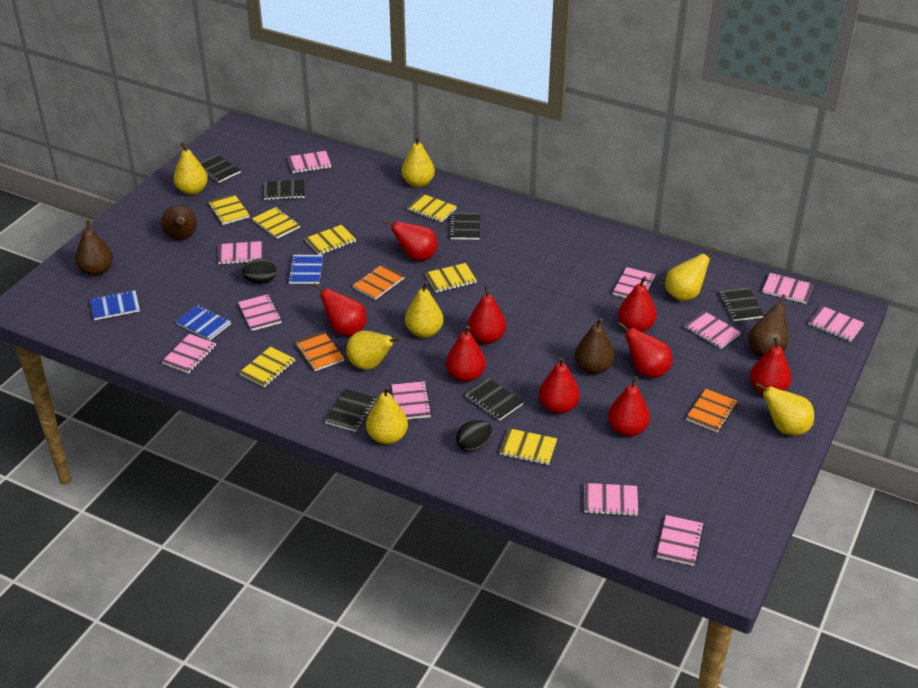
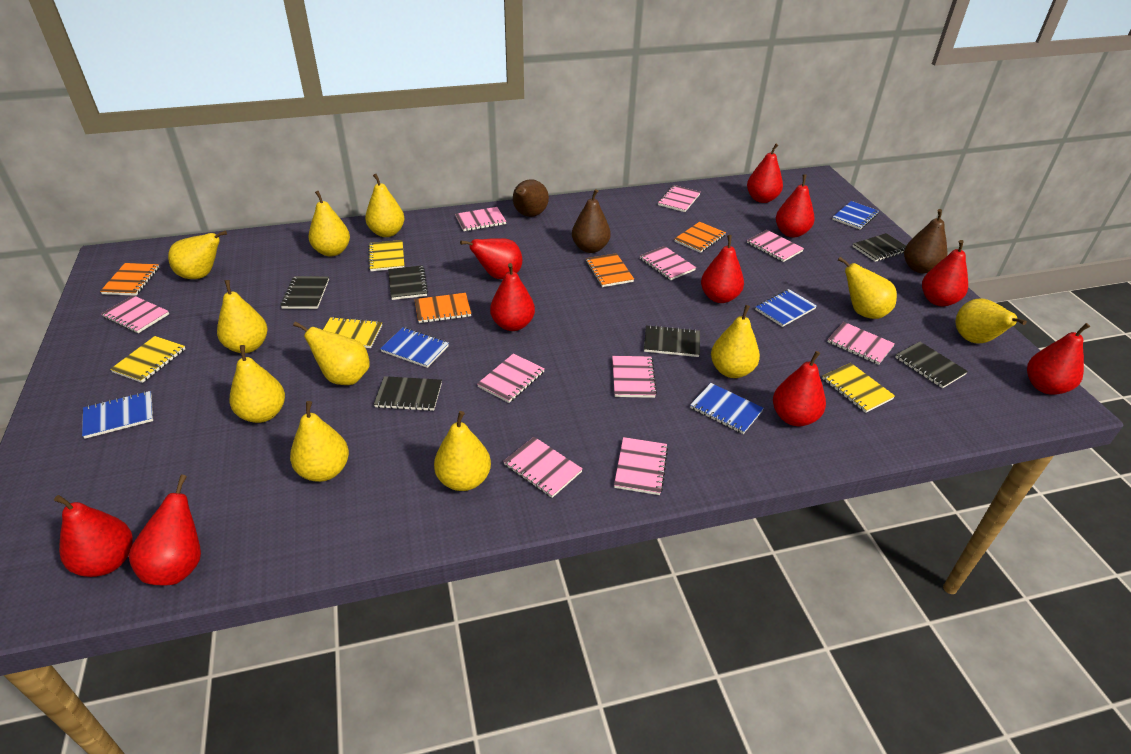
black egg: [242,258,276,284] [456,420,492,452] = 2 -> none = 0
blue notebook: [90,290,140,320] [175,305,231,341] [288,255,323,284] = 3 -> [82,391,153,439] [380,327,449,368] [690,383,764,434] [755,289,817,327] [832,201,879,230] = 5
brown pear: [75,220,113,276] [161,205,197,240] [575,318,615,374] [749,295,788,357] = 4 -> [513,179,549,217] [572,189,611,253] [904,209,947,273] = 3
orange notebook: [295,332,345,371] [352,264,405,300] [686,389,737,433] = 3 -> [100,263,159,296] [414,293,471,323] [586,253,634,287] [674,222,726,253] = 4
pink notebook: [161,334,216,374] [218,241,262,264] [238,294,282,331] [288,151,331,173] [392,381,432,419] [584,483,638,516] [613,267,656,298] [657,515,704,566] [684,311,741,349] [762,273,814,304] [808,306,864,342] = 11 -> [101,295,169,333] [455,207,506,231] [477,353,545,403] [503,437,583,498] [612,356,657,398] [614,437,668,495] [640,246,696,280] [658,185,700,212] [747,230,804,262] [827,322,895,365] = 10
red pear: [313,283,367,336] [383,220,438,261] [446,326,486,382] [468,285,506,344] [539,357,580,414] [608,376,650,437] [618,276,657,332] [618,322,672,378] [750,337,792,395] = 9 -> [54,495,133,577] [129,475,201,585] [460,238,522,279] [490,263,535,331] [701,235,744,303] [747,143,783,203] [773,351,826,426] [776,175,815,237] [922,240,968,306] [1027,323,1090,395] = 10
yellow notebook: [208,194,249,225] [239,346,295,388] [252,207,300,239] [305,225,356,255] [407,194,457,223] [425,263,477,293] [499,428,557,465] = 7 -> [110,336,185,383] [323,317,382,348] [368,240,404,271] [822,363,895,413] = 4
yellow pear: [173,142,208,195] [346,331,401,370] [366,386,408,445] [401,136,435,188] [405,281,444,338] [665,248,716,301] [755,382,814,435] = 7 -> [168,231,227,279] [217,280,268,353] [230,345,285,423] [290,401,349,482] [293,321,370,385] [309,191,350,256] [365,174,405,237] [434,411,491,491] [711,305,760,378] [838,257,897,319] [956,299,1027,343] = 11

